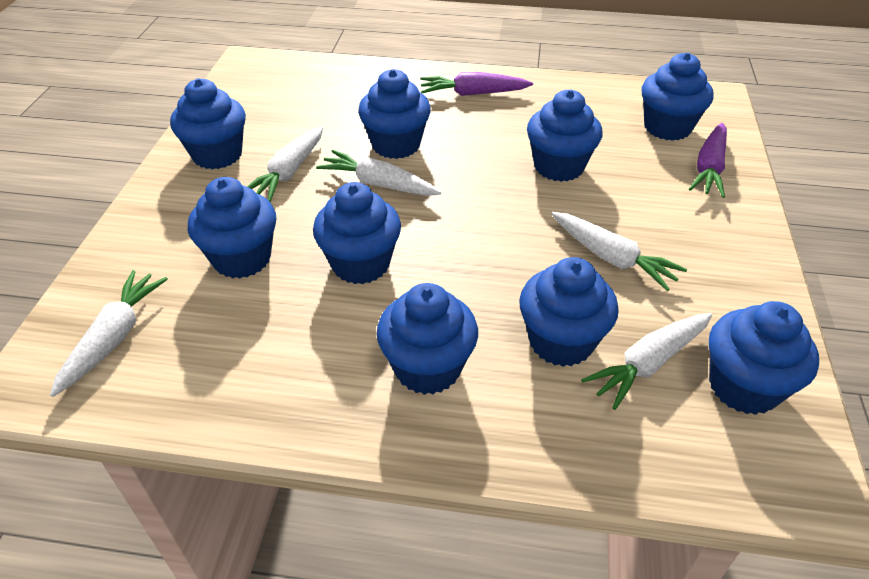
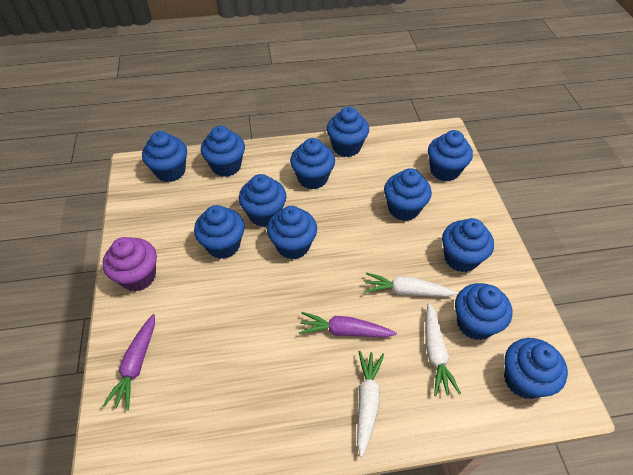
blue cupcake: [170,78,246,169] [188,177,276,279] [313,182,401,284] [358,69,431,159] [376,283,478,395] [519,257,619,367] [527,89,603,182] [642,52,714,141] [709,301,819,415] = 9 -> [142,131,187,182] [194,205,245,259] [201,126,245,177] [239,174,286,227] [267,206,317,259] [290,138,335,189] [327,107,369,157] [384,168,432,221] [428,130,473,181] [442,218,494,272] [455,283,512,340] [504,338,568,399] = 12
purple cupcake: none = 0 -> [103,237,157,292] = 1
white carrot: [50,270,168,397] [247,127,323,202] [316,150,441,196] [551,212,687,291] [581,313,712,410] = 5 -> [357,351,384,457] [364,272,457,297] [425,303,461,396] = 3

